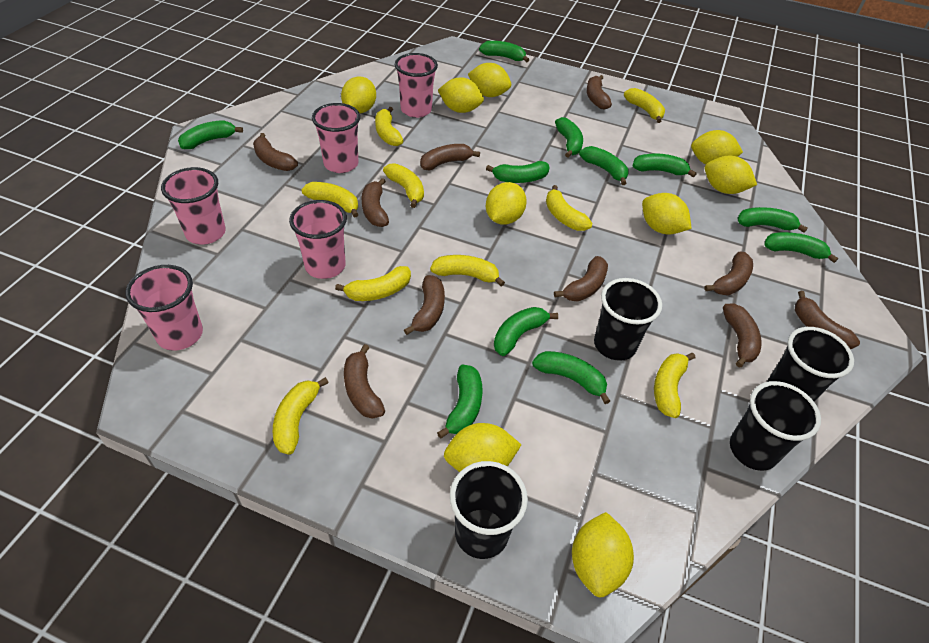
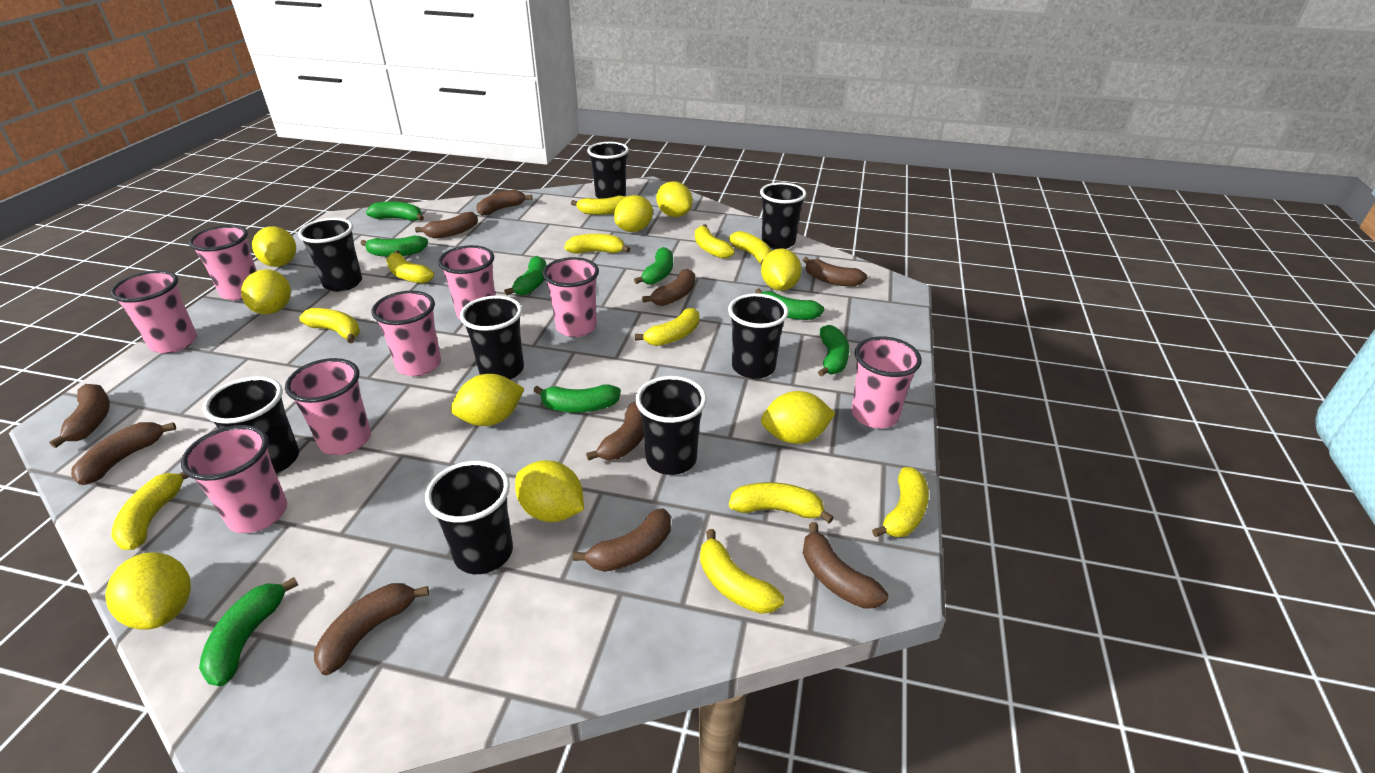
black cup: [450,461,528,559] [594,278,662,361] [730,381,821,471] [767,327,854,402] = 4 -> [203,376,299,474] [298,218,362,292] [425,461,513,574] [460,296,524,380] [587,142,629,199] [635,376,707,475] [728,293,789,379] [760,182,806,249] = 8
green banana: [178,120,243,149] [437,364,483,439] [479,41,529,62] [486,161,550,183] [494,307,558,356] [532,351,610,404] [555,117,583,158] [579,146,628,185] [633,154,697,178] [737,207,808,233] [765,232,838,263] = 11 -> [199,577,298,686] [360,235,428,257] [366,202,424,221] [504,256,546,295] [533,384,621,412] [634,247,673,285] [755,289,824,320] [818,325,850,377] = 8
pink cup: [125,265,203,351] [161,167,226,245] [289,200,347,279] [312,103,360,173] [395,53,438,118] = 5 -> [110,270,197,353] [181,425,287,533] [189,225,257,300] [285,358,371,455] [372,291,441,376] [438,245,495,320] [542,257,599,337] [851,336,922,429] = 8
yellow banana: [273,377,329,455] [301,182,359,218] [335,266,411,301] [375,107,403,146] [383,163,424,208] [430,255,505,287] [546,185,592,231] [624,88,665,123] [654,353,695,418] = 9 -> [111,472,189,550] [299,308,360,343] [386,251,434,284] [564,234,630,254] [571,196,627,215] [635,308,700,346] [695,224,735,259] [700,529,784,614] [729,231,772,265] [729,482,834,523] [872,467,929,537] = 11

